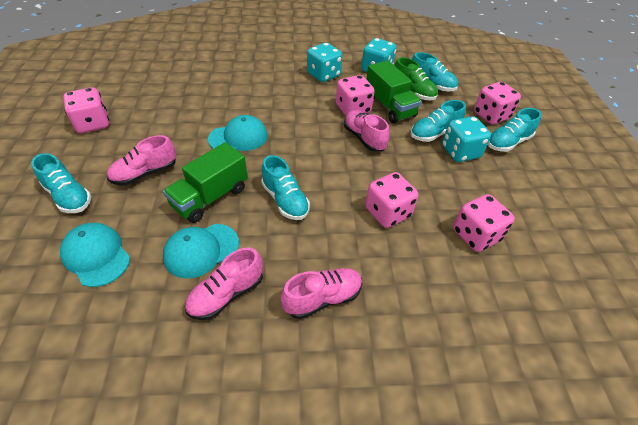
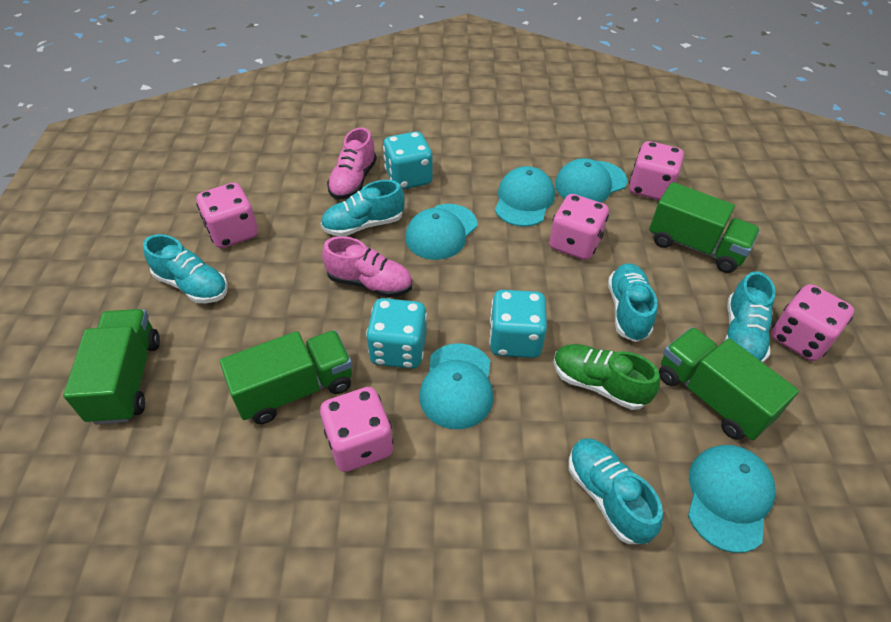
green truck: [163,142,248,223] [366,60,421,123] = 2 -> [63,309,160,425] [220,330,352,424] [649,182,760,273] [659,327,799,440] = 4
pink shoe: [107,135,176,186] [185,247,263,320] [281,268,362,319] [344,110,390,152] = 4 -> [322,236,412,298] [327,127,377,199] = 2
turquoise cap: [60,223,130,287] [163,224,239,279] [208,115,268,151] = 3 -> [405,204,477,260] [419,343,494,429] [495,166,555,227] [555,158,627,203] [688,445,776,553] = 5

